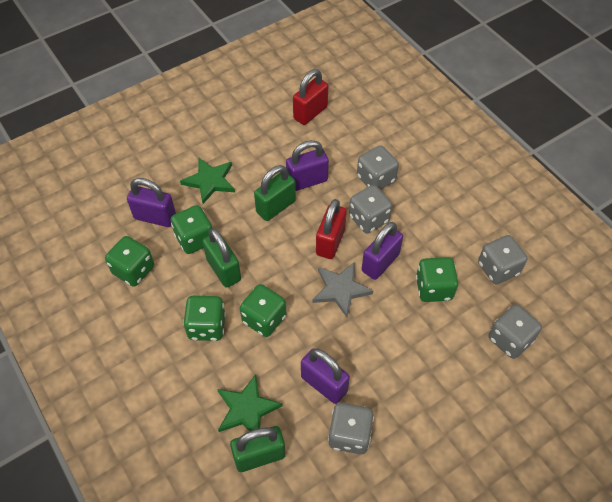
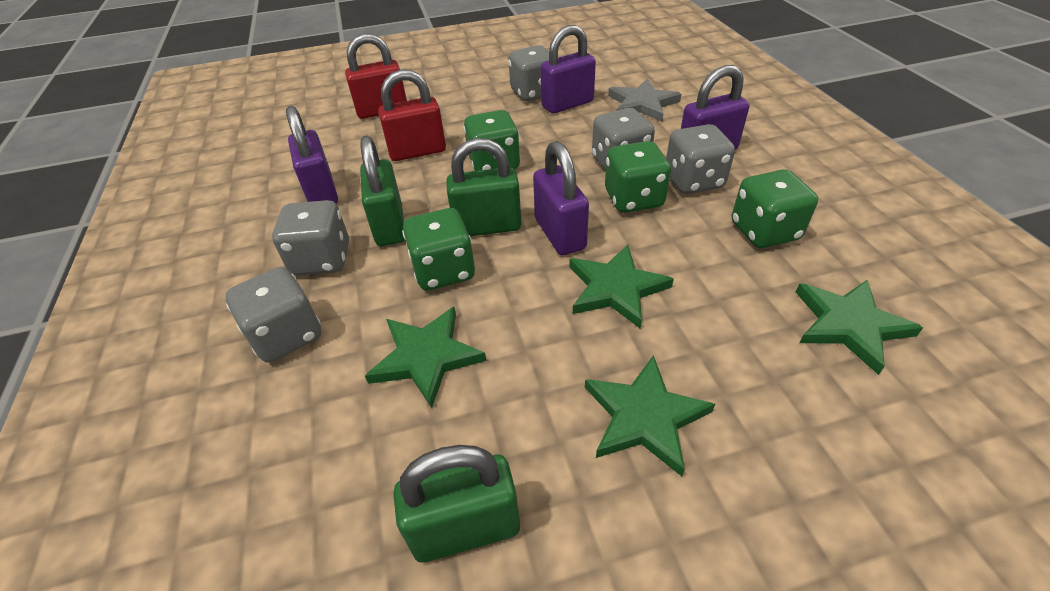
green dice: [105,236,154,287] [171,205,212,254] [183,296,226,341] [240,284,286,337] [416,257,458,302] = 5 -> [402,208,475,290] [463,110,520,171] [605,141,671,213] [732,169,818,248] = 4
green star: [180,158,235,204] [217,374,282,432] = 2 -> [365,307,486,408] [569,245,674,328] [585,355,715,476] [796,280,923,375] = 4

